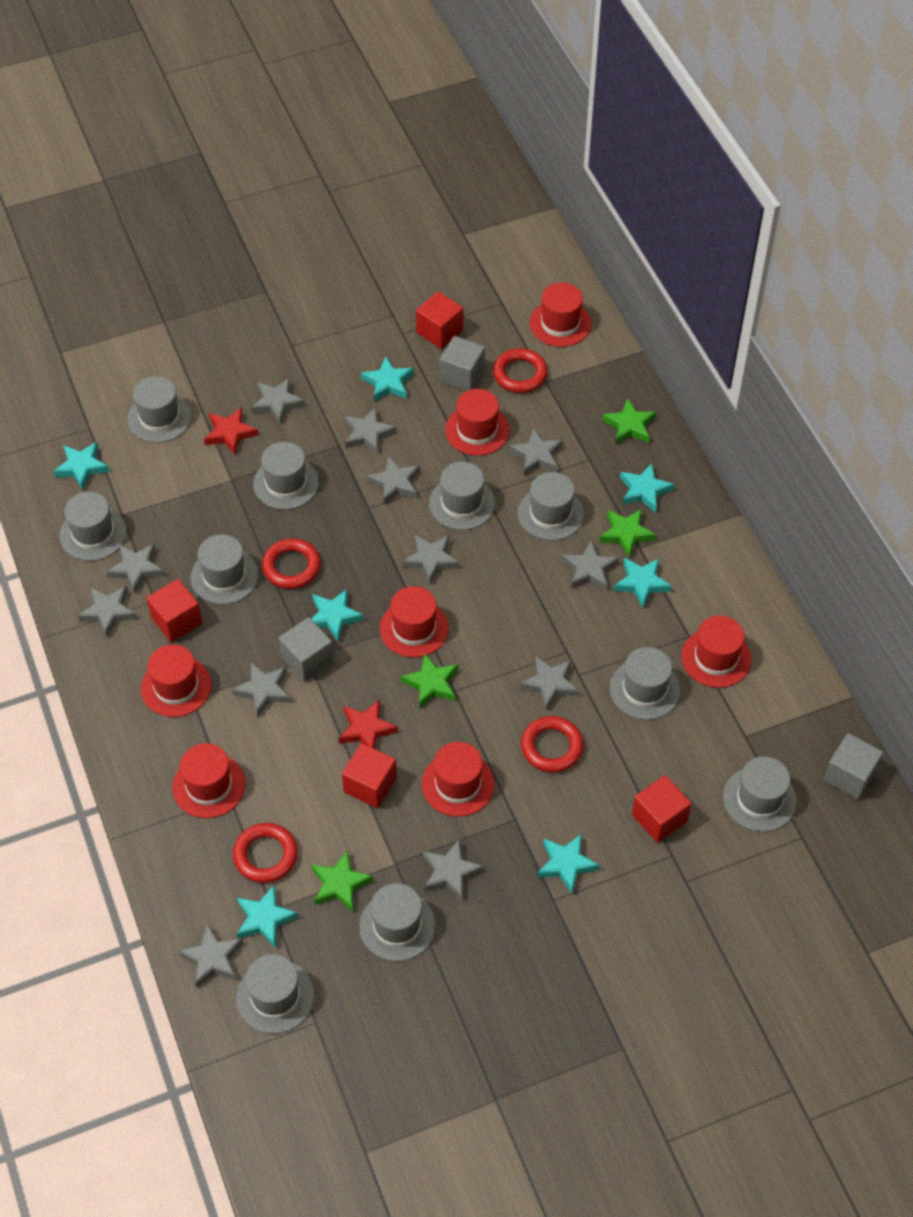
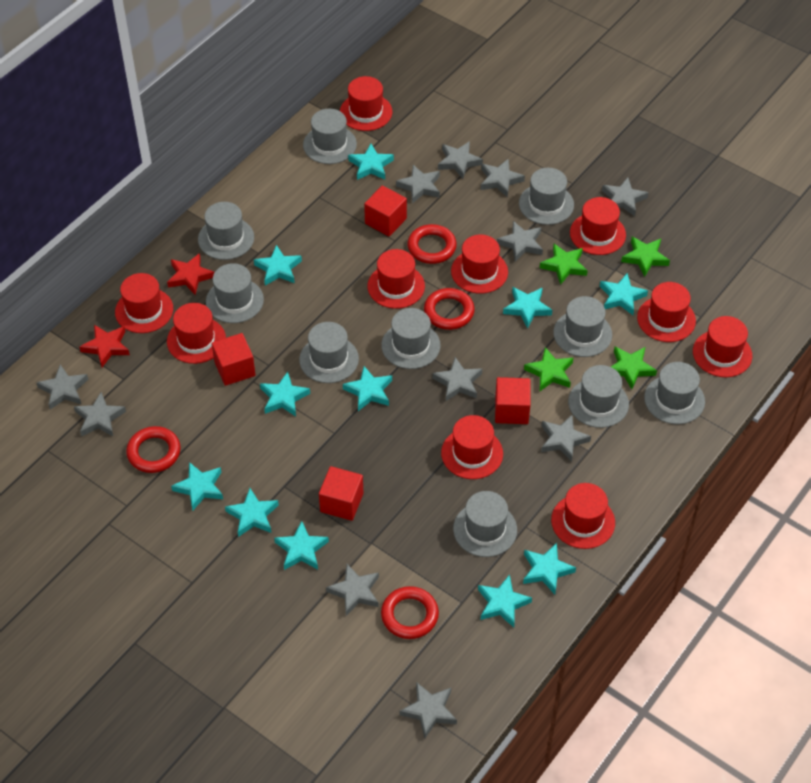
grey cube: [279,617,334,682] [440,336,485,391] [824,733,883,799] = 3 -> none = 0
grey star: [78,586,137,637] [106,544,165,593] [178,924,243,987] [232,663,291,717] [251,378,305,424] [344,407,396,455] [366,456,420,505] [402,534,459,584] [423,840,484,900] [509,428,563,476] [520,656,579,711] [562,541,619,591] = 12 -> [36,364,88,410] [74,392,126,436] [326,564,379,616] [396,165,440,204] [400,682,457,738] [432,357,482,401] [438,141,483,179] [481,159,525,197] [497,221,543,262] [541,415,591,462] [602,177,648,216] = 11
red hat: [141,644,212,717] [172,743,246,818] [380,586,449,658] [422,742,495,817] [445,389,509,456] [530,283,591,347] [681,616,751,688] = 7 -> [115,273,173,333] [167,303,226,364] [340,76,392,131] [367,249,425,309] [441,415,503,479] [451,235,508,294] [551,483,615,549] [570,197,626,255] [637,282,696,342] [693,316,752,377] = 10
turquoise star: [53,442,110,490] [237,885,298,948] [311,589,364,642] [361,356,414,402] [537,834,600,894] [614,558,672,608] [620,463,674,513] = 7 -> [171,462,223,510] [225,488,279,537] [254,245,302,286] [260,372,310,416] [274,521,329,570] [343,366,392,411] [348,144,394,180] [478,575,532,628] [503,287,552,328] [523,543,576,594] [600,273,648,315] = 11

